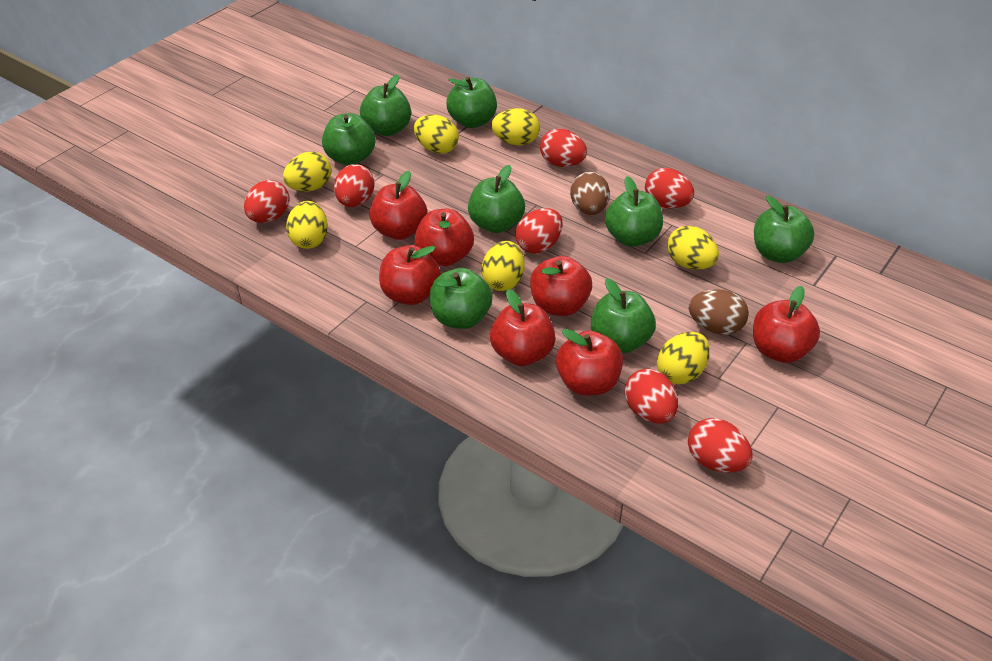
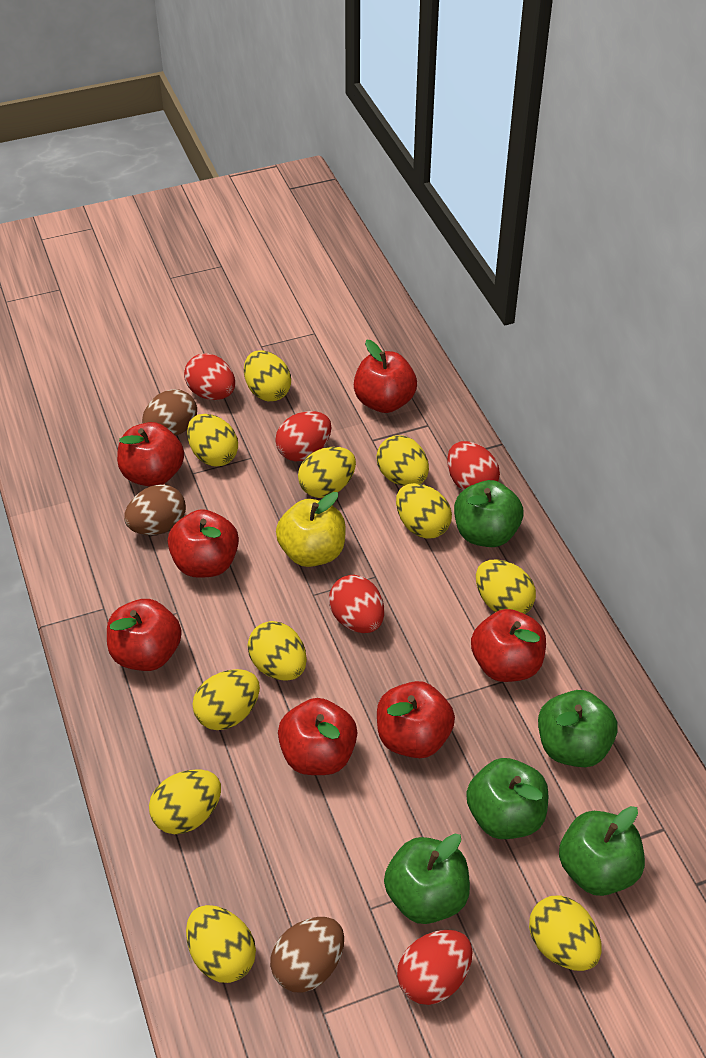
brown egg: [570,172,610,215] [689,289,749,335] = 2 -> [124,484,186,535] [142,389,197,436] [270,917,344,993] = 3
green apple: [322,113,375,165] [360,75,411,136] [430,268,492,329] [446,77,497,128] [468,165,525,233] [591,278,656,353] [605,176,663,247] [754,196,814,263] = 8 -> [384,833,470,924] [454,480,523,547] [466,758,548,839] [538,690,618,767] [559,806,645,896] = 5
red egg: [244,180,290,223] [334,164,374,207] [515,208,563,254] [540,129,587,167] [625,369,678,424] [645,168,694,209] [688,418,752,473] = 7 -> [184,353,235,400] [275,411,332,461] [329,575,384,633] [397,930,472,1005] [447,441,500,491] = 5
yellow apple: none = 0 -> [276,492,346,567] = 1
yellow egg: [283,152,332,192] [286,201,328,249] [414,114,459,154] [482,241,524,291] [491,108,540,146] [657,332,710,384] [667,226,719,270] = 7 -> [149,769,221,834] [186,905,256,983] [187,414,238,467] [193,669,260,730] [244,350,291,401] [248,621,307,681] [298,447,356,498] [376,435,429,486] [396,483,452,539] [476,559,536,614] [529,895,602,971] = 11

